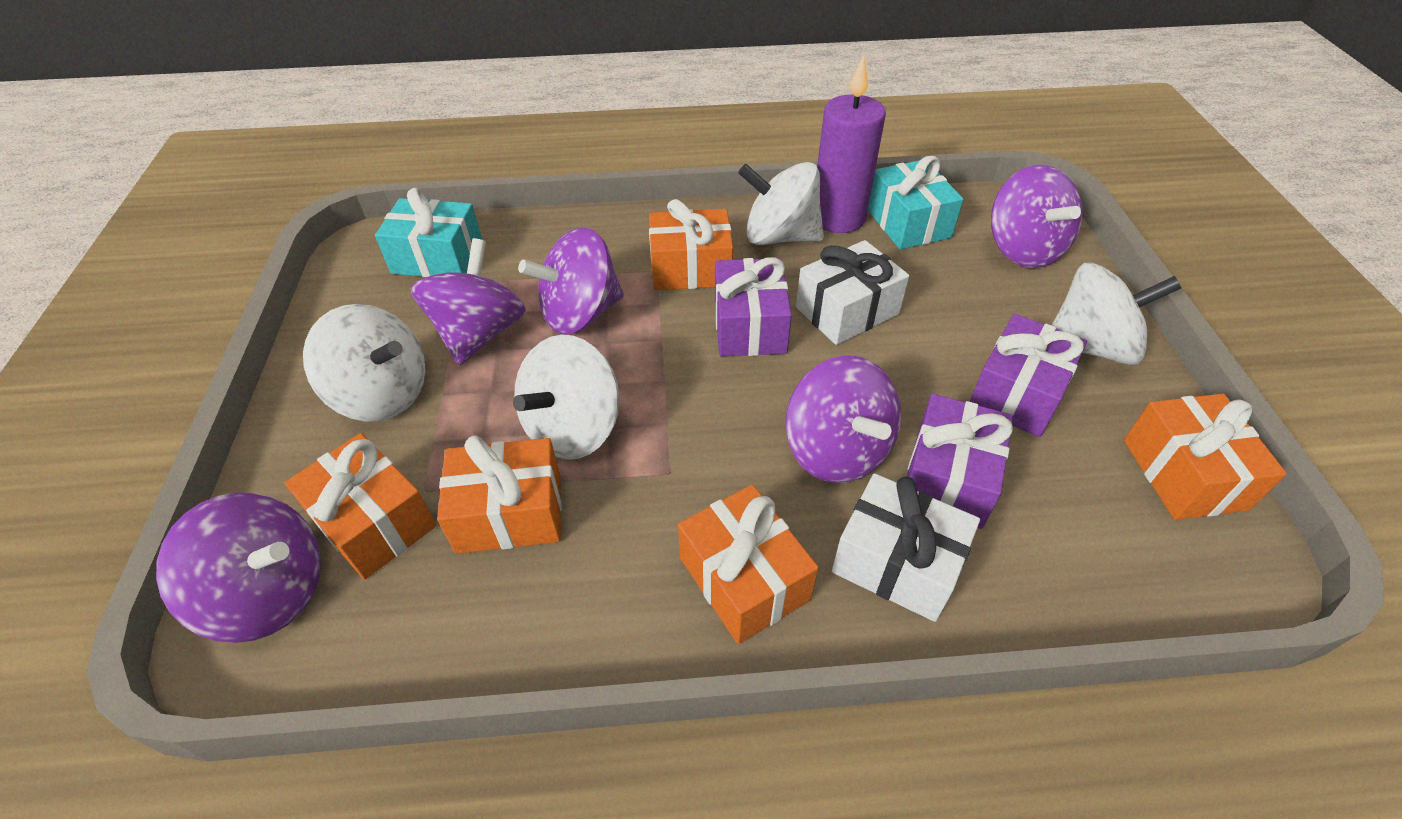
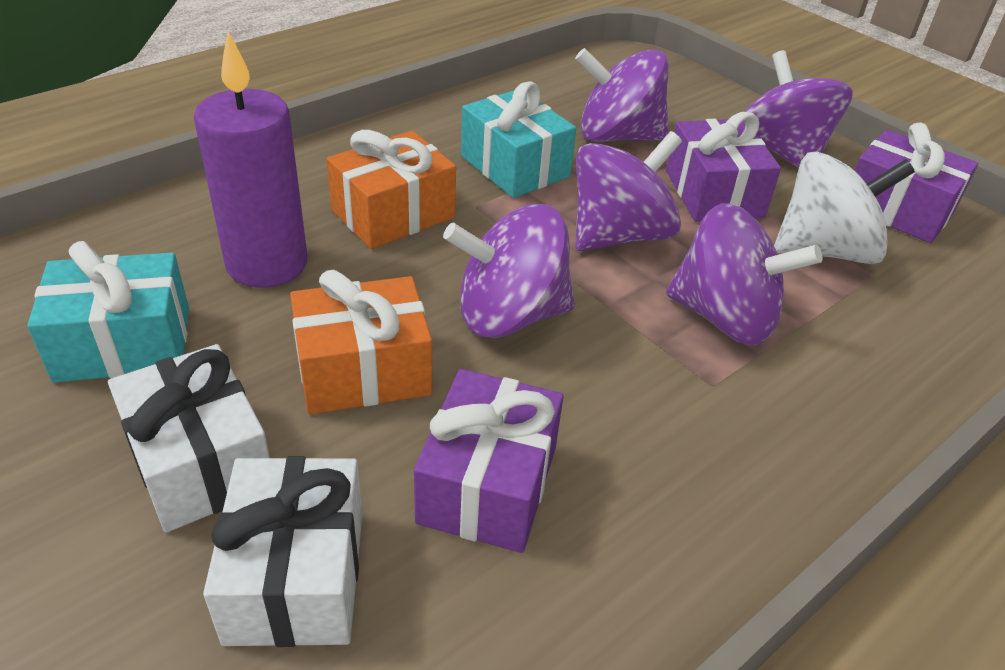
orange gift: [285,433,437,580] [437,435,562,554] [649,199,733,290] [678,485,819,644] [1124,394,1287,520] = 5 -> [290,270,432,414] [327,130,456,249] = 2
white spinning top: [303,304,425,421] [513,335,619,460] [738,162,824,245] [1052,262,1181,365] = 4 -> [774,151,915,264] = 1

